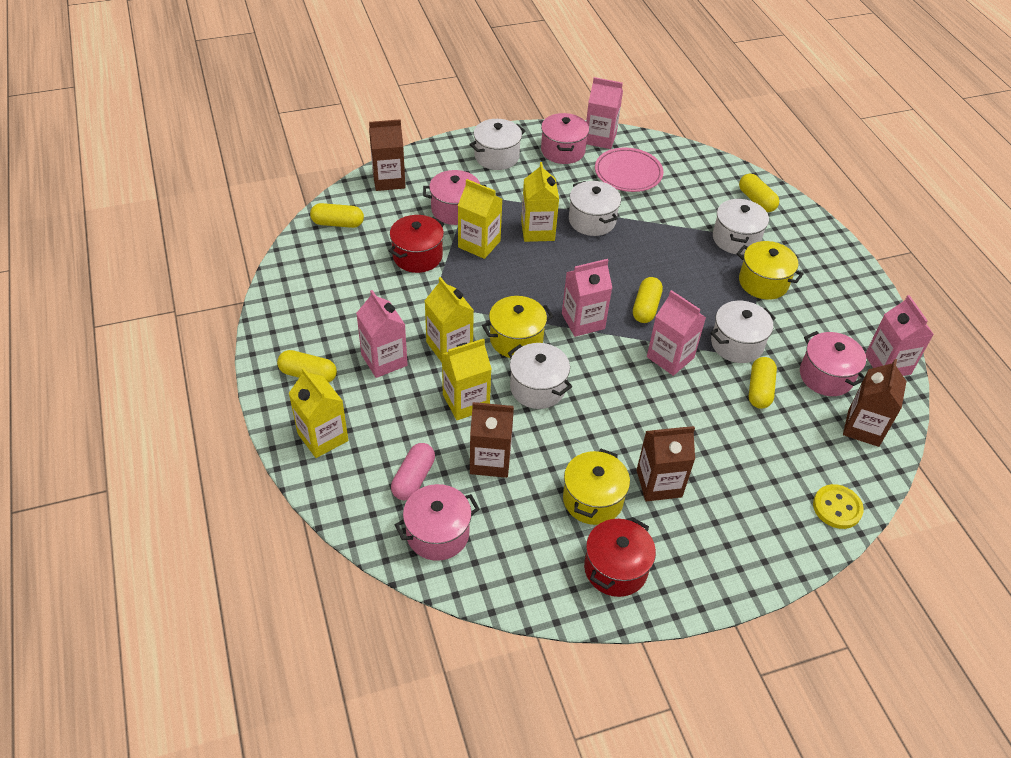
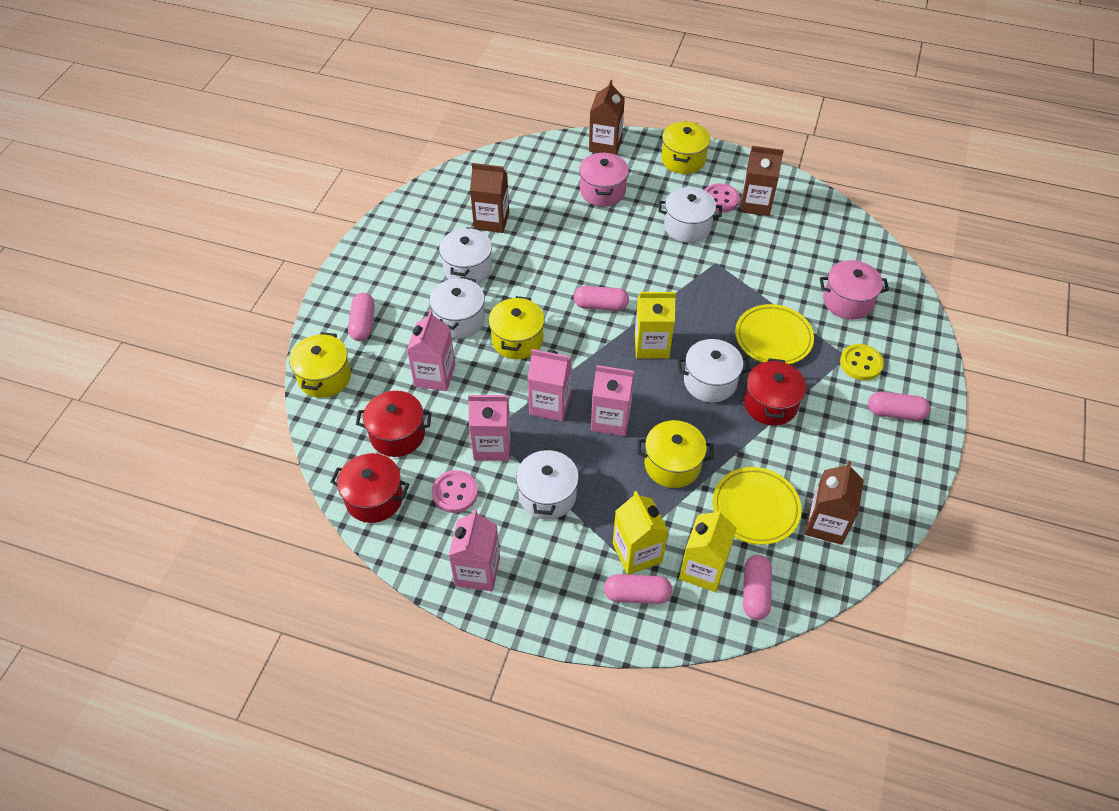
pink button: none = 0 -> [432,470,478,513] [704,183,740,213] = 2
pink capsule: [391,443,435,500] = 1 -> [348,293,375,341] [574,286,629,311] [604,574,672,604] [743,555,772,620] [868,391,930,420] = 5
pink plate: [595,147,664,192] = 1 -> none = 0
pink pot: [395,484,479,561] [423,170,486,225] [541,113,589,164] [800,331,866,396] = 4 -> [579,152,629,207] [820,260,889,320] = 2
red pot: [389,215,445,273] [584,517,656,597] = 2 -> [331,453,409,523] [356,391,432,457] [744,358,806,426] = 3
yellow capsule: [277,350,337,383] [310,203,364,228] [633,277,663,323] [739,173,779,212] [749,357,777,409] = 5 -> none = 0
yellow carton: [289,368,348,458] [425,277,474,362] [442,339,492,420] [458,179,502,259] [521,162,559,242] = 5 -> [613,491,669,575] [635,292,676,359] [679,508,737,592] = 3
yellow plate: none = 0 -> [713,467,802,545] [735,304,814,364] = 2
yellow pot: [482,296,553,358] [563,449,630,525] [737,241,804,300] = 3 -> [289,332,351,398] [488,296,545,359] [637,420,714,488] [661,121,710,174] = 4

